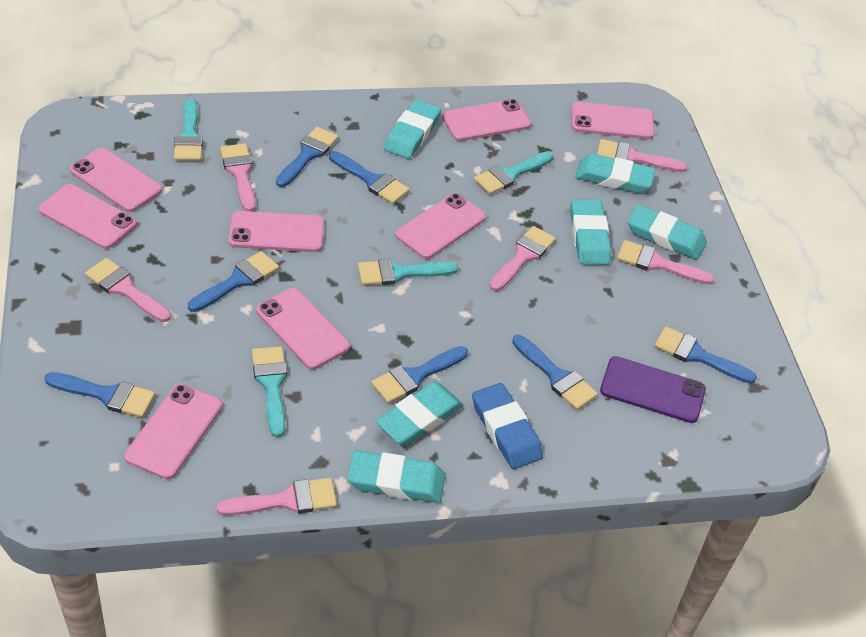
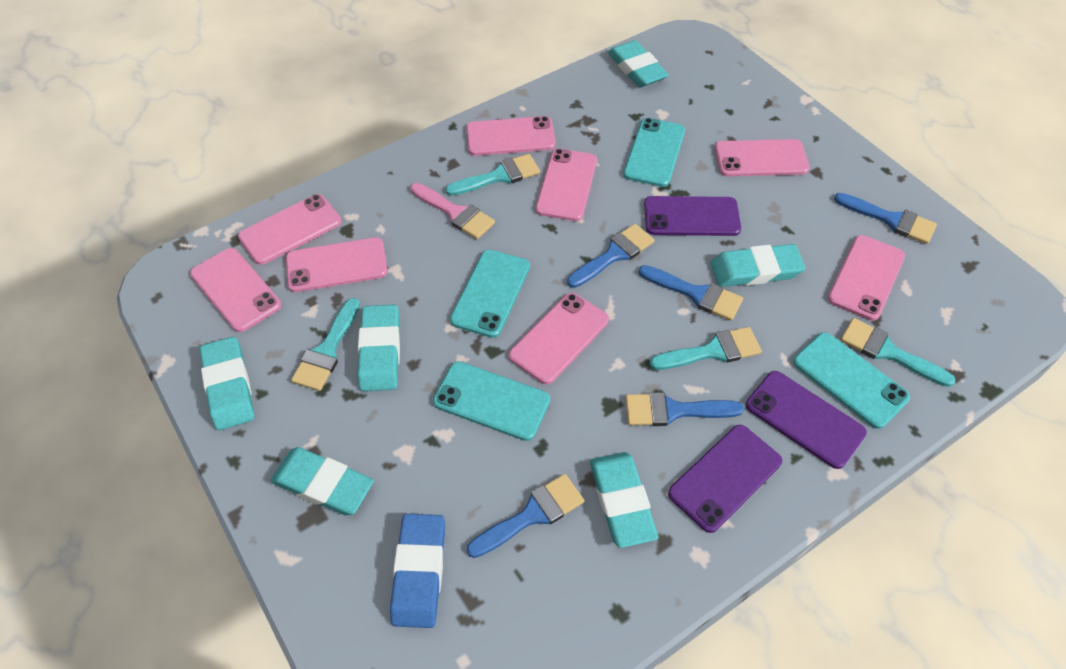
blue brush: [44,372,155,418] [188,251,279,312] [276,127,338,187] [329,151,410,204] [371,346,468,404] [512,335,598,410] [654,326,757,384] = 7 -> [467,474,584,558] [567,224,654,288] [626,392,744,426] [639,265,743,321] [834,193,937,244] = 5
pink brush: [85,258,171,322] [216,478,337,516] [220,144,256,211] [490,226,556,291] [597,139,687,172] [617,240,714,285] = 6 -> [410,183,495,239] = 1
purple phone: [600,356,706,423] = 1 -> [644,196,741,236] [668,425,782,533] [746,371,867,469] = 3
turquoise phone: none = 0 -> [433,362,550,441] [450,250,530,338] [623,118,685,187] [793,332,910,429] = 4

